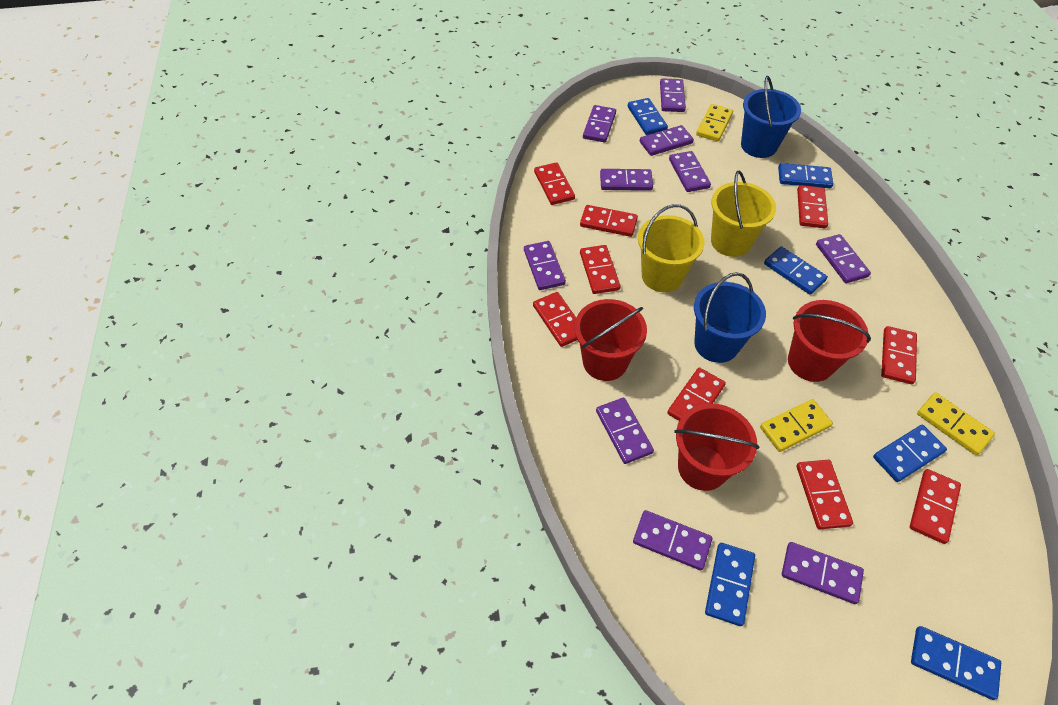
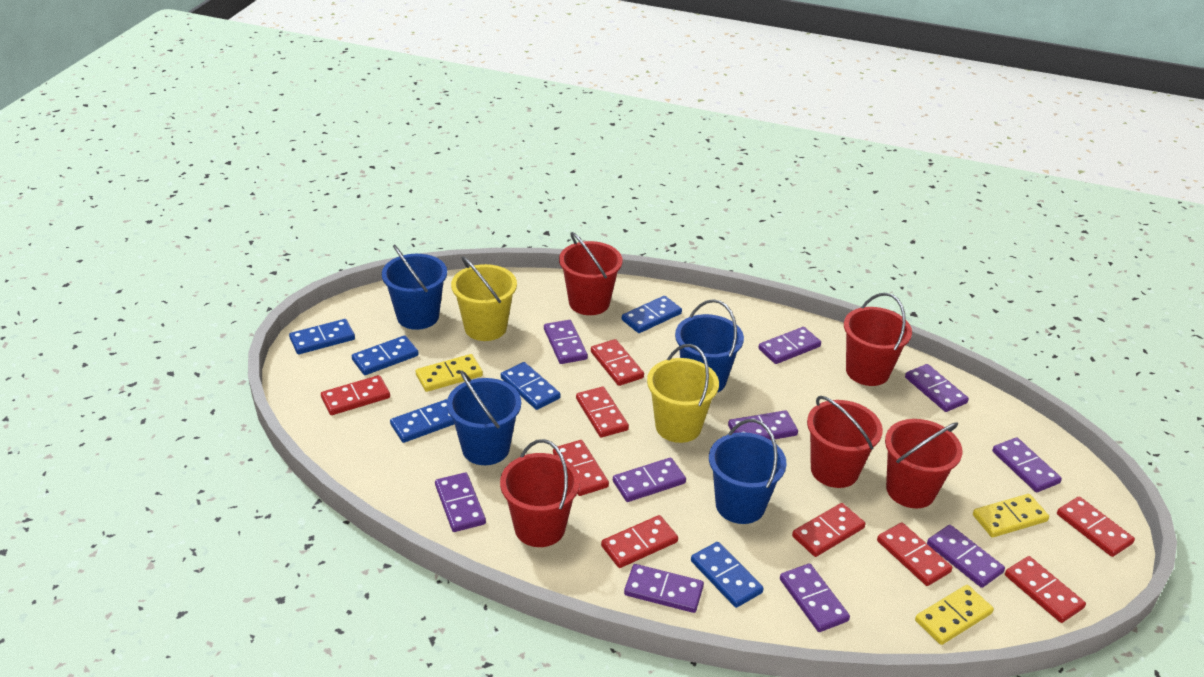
blue bucket: [694,272,766,363] [741,76,801,158] = 2 -> [382,245,447,330] [447,371,521,465] [675,299,744,393] [709,419,787,524] = 4
red bucket: [575,299,647,381] [674,403,760,491] [788,300,871,382] = 3 -> [500,439,580,547] [559,232,622,315] [807,396,883,488] [844,293,912,386] [885,419,962,508] = 5

